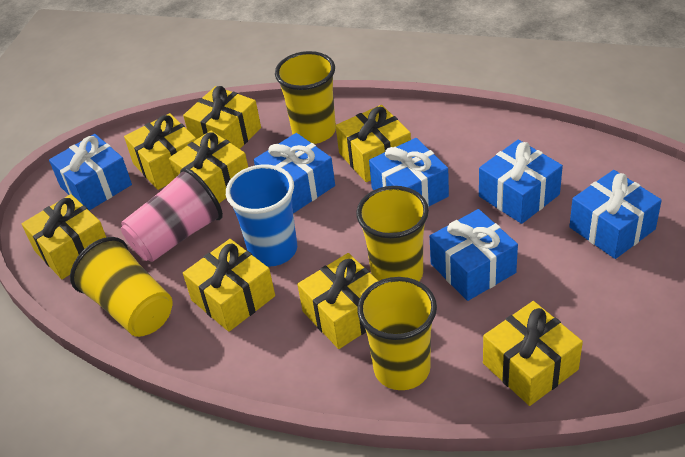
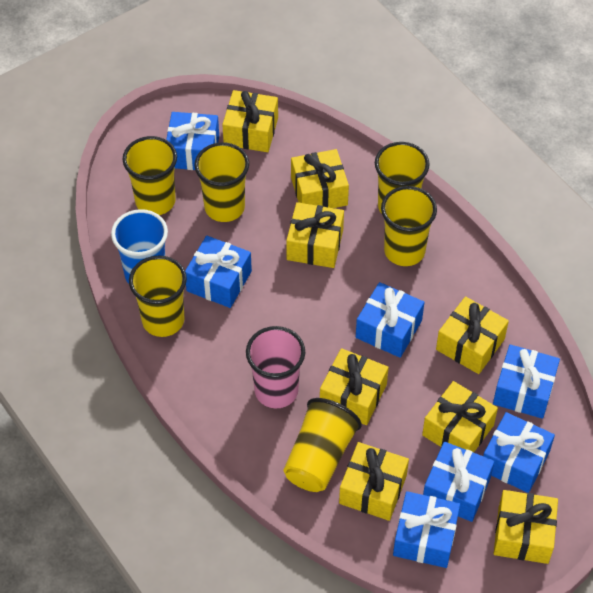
blue gift: [49,134,132,210] [254,133,335,213] [369,138,449,207] [430,209,518,301] [479,140,563,224] [569,170,662,259] = 6 -> [166,112,219,170] [185,236,252,308] [356,282,424,358] [393,491,460,568] [423,442,495,522] [483,412,555,493] [493,344,560,419] = 7
yellow cup: [70,237,173,337] [275,51,336,144] [356,186,429,281] [357,277,437,390] = 4 -> [123,136,177,215] [129,256,187,337] [194,142,249,222] [284,398,362,492] [375,142,430,214] [381,186,437,266] = 6

